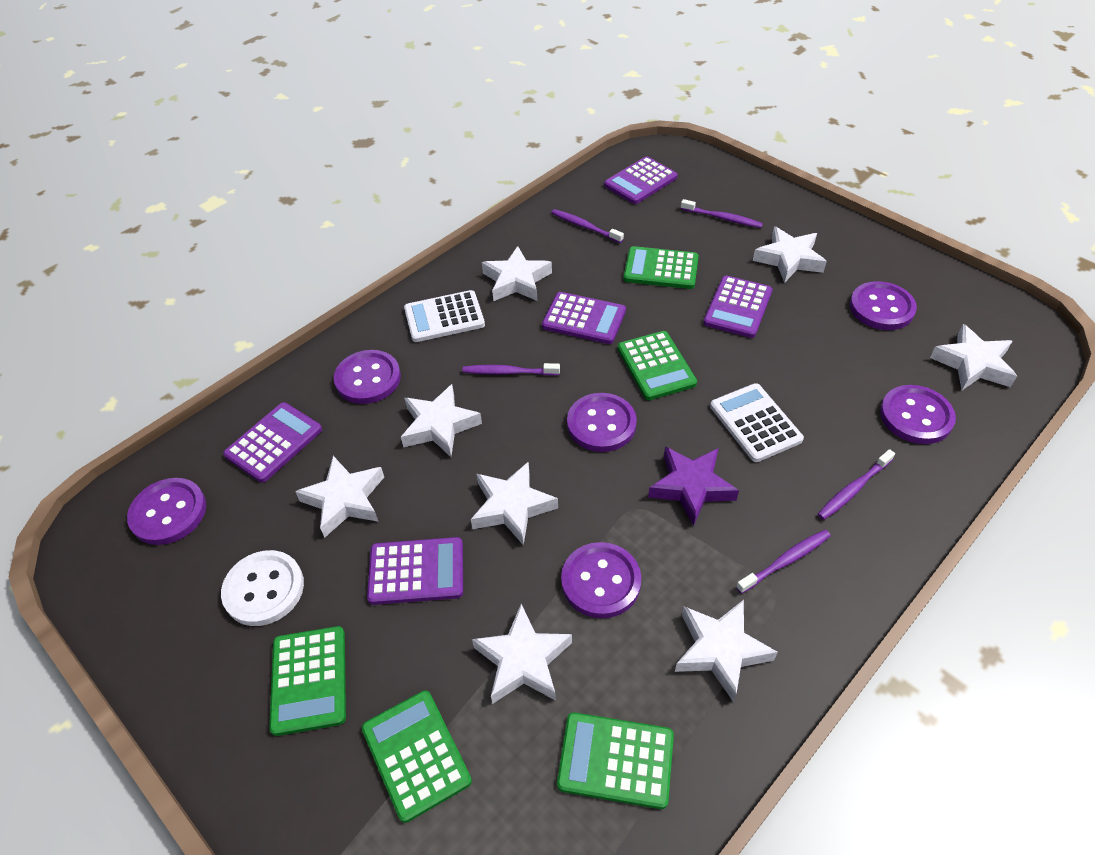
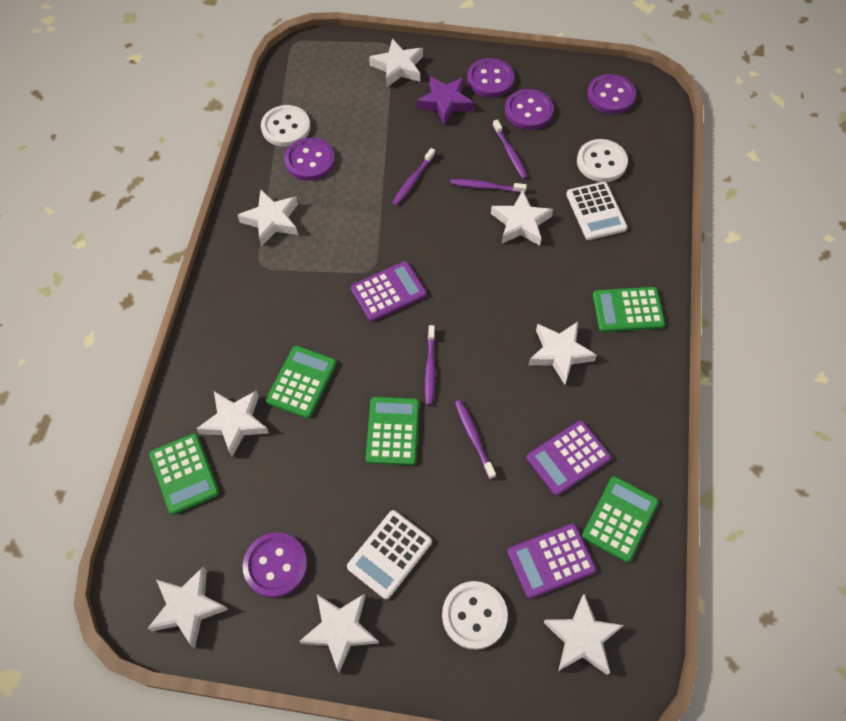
purple button: [127,478,206,545] [334,350,401,404] [561,542,641,618] [567,393,637,452] [850,281,917,330] [880,385,956,444] = 6 -> [243,532,308,598] [284,138,335,181] [467,58,514,97] [505,89,554,130] [587,74,636,114] = 5
purple calculator: [223,402,322,483] [367,537,463,605] [542,292,626,344] [604,156,678,204] [703,276,772,338] = 5 -> [351,261,427,322] [507,523,596,599] [526,420,611,496] = 3
white button: [221,550,304,626] = 1 -> [261,105,310,147] [442,581,508,650] [577,139,628,182] = 3

